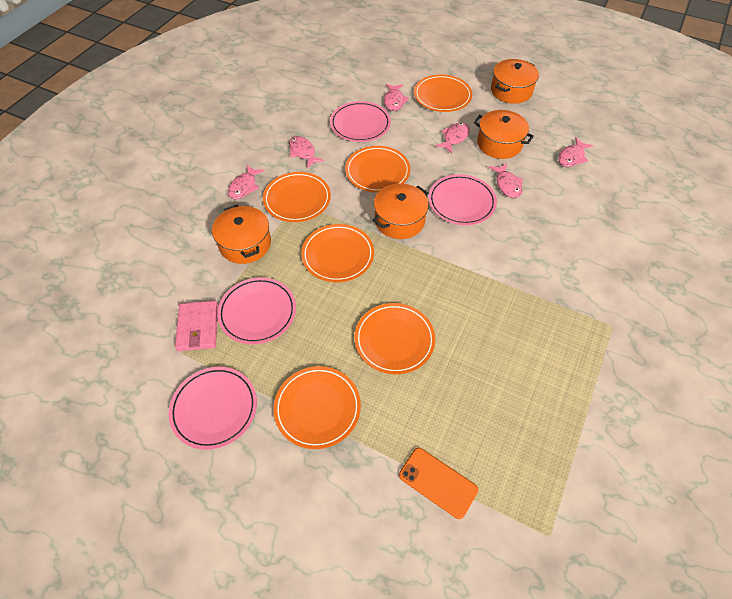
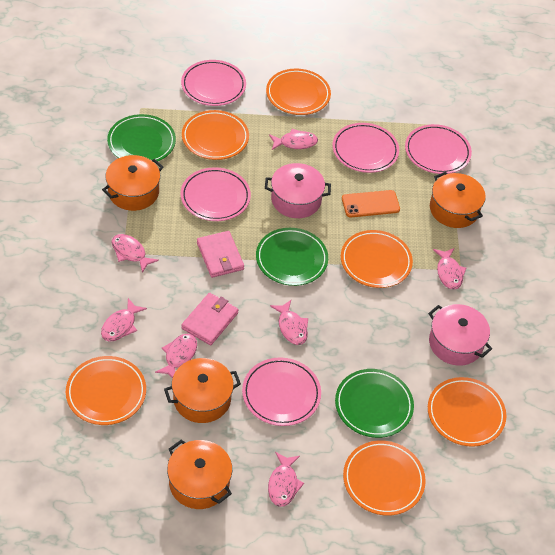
green plate: none = 0 -> [107,114,176,163] [256,228,328,286] [335,369,414,438] = 3
pink fish: [228,165,264,200] [289,136,324,168] [384,84,409,111] [435,123,470,153] [489,163,523,198] [558,137,593,167] = 6 -> [101,298,147,342] [111,234,159,273] [155,334,197,378] [268,452,304,507] [269,129,318,150] [270,300,308,345] [433,248,467,290] = 7
pink plate: [168,367,257,450] [217,277,296,345] [330,101,391,142] [428,174,497,225] = 4 -> [181,60,246,106] [181,167,251,221] [242,357,321,426] [332,123,399,173] [405,124,472,174] = 5
pink pot: none = 0 -> [265,163,331,218] [428,304,492,366] = 2
pink wallet: [175,301,218,351] = 1 -> [181,293,239,345] [197,231,244,278] = 2

